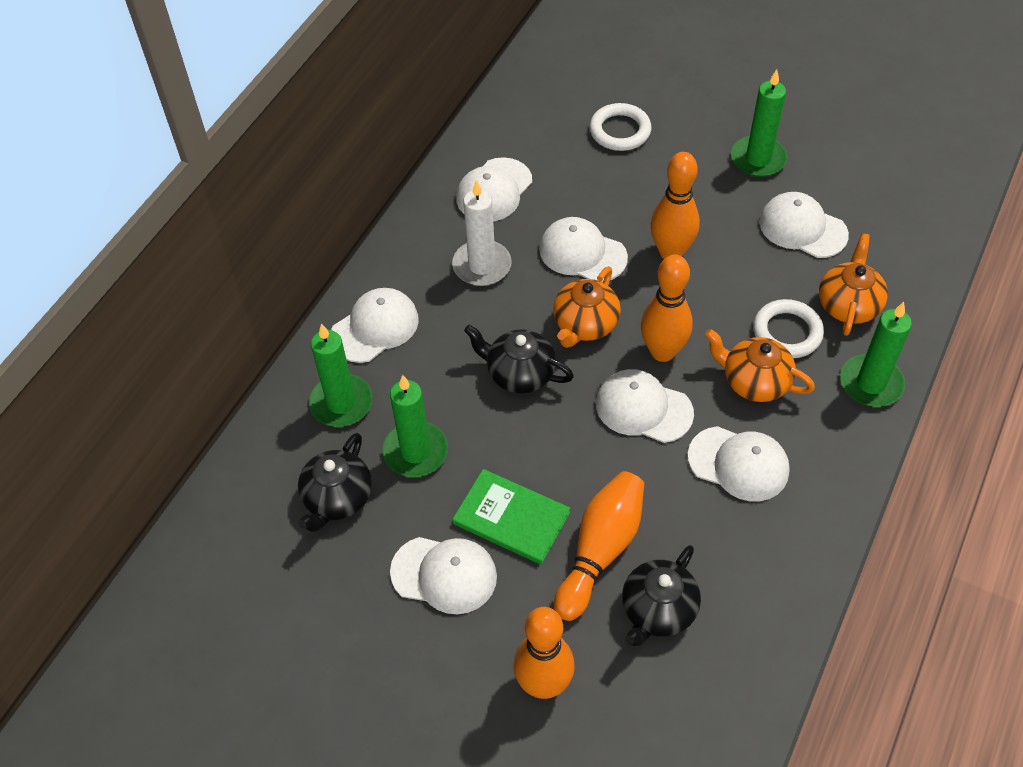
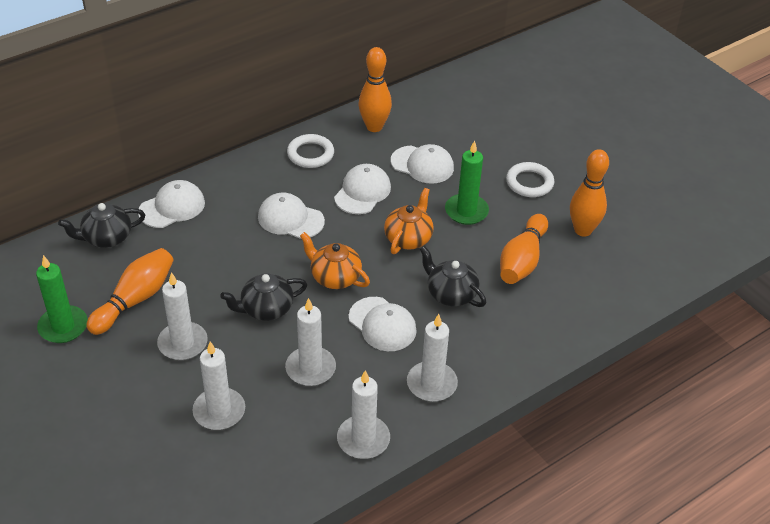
green book: [452,469,570,564] = 1 -> none = 0
green candle: [309,323,373,427] [382,375,448,477] [731,69,788,177] [840,302,912,407] = 4 -> [36,255,88,343] [445,140,489,225] = 2
orange teapot: [553,266,621,348] [705,329,815,402] [819,233,888,336] = 3 -> [300,232,370,289] [384,188,434,254] = 2
white candle: [452,180,512,286] = 1 -> [157,272,208,360] [192,342,245,430] [285,298,336,386] [337,370,390,459] [407,314,458,402] = 5
white cap: [331,288,419,363] [390,537,497,614] [456,157,532,222] [539,217,628,283] [596,369,694,443] [688,426,790,502] [759,192,849,258] = 7 -> [138,180,205,228] [258,192,325,239] [334,164,391,214] [349,297,417,351] [391,144,454,184] = 5

